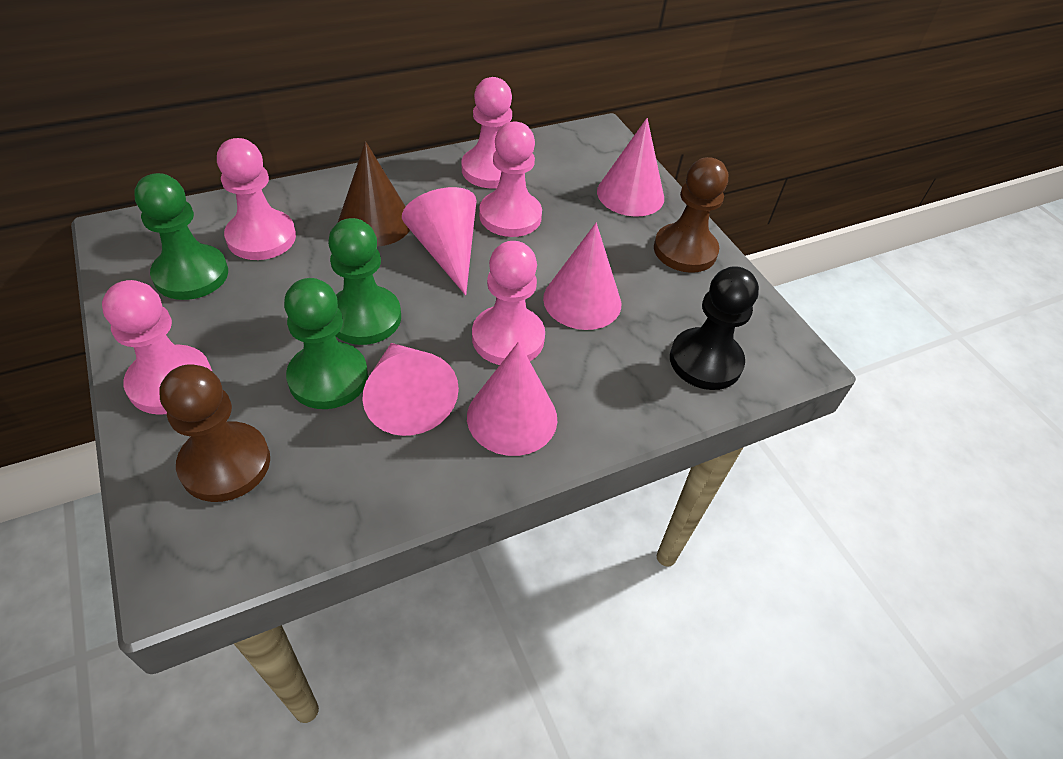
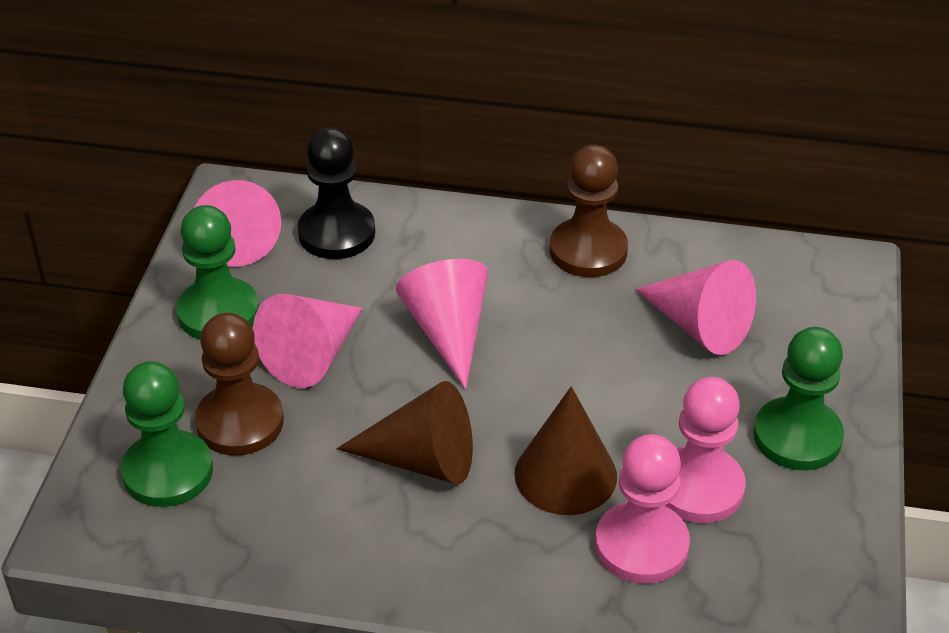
brown cone: [338,141,410,246] = 1 -> [337,381,473,484] [515,386,617,515] = 2
pink cone: [362,343,459,436] [402,187,476,295] [467,342,557,456] [543,223,621,330] [597,118,664,217] = 5 -> [194,180,281,267] [253,294,363,388] [396,259,488,389] [635,260,756,355] = 4
pink pawn: [102,280,212,415] [217,138,296,260] [462,77,512,188] [472,241,545,365] [479,122,542,237] = 5 -> [595,434,690,584] [666,377,746,523] = 2

